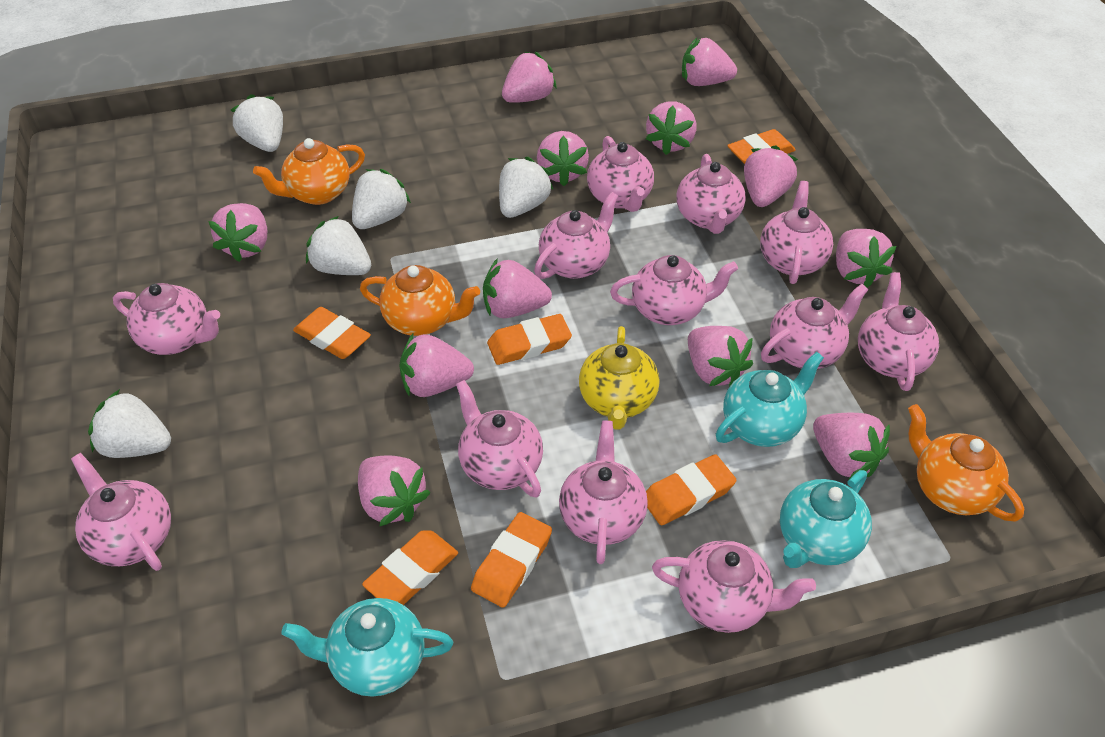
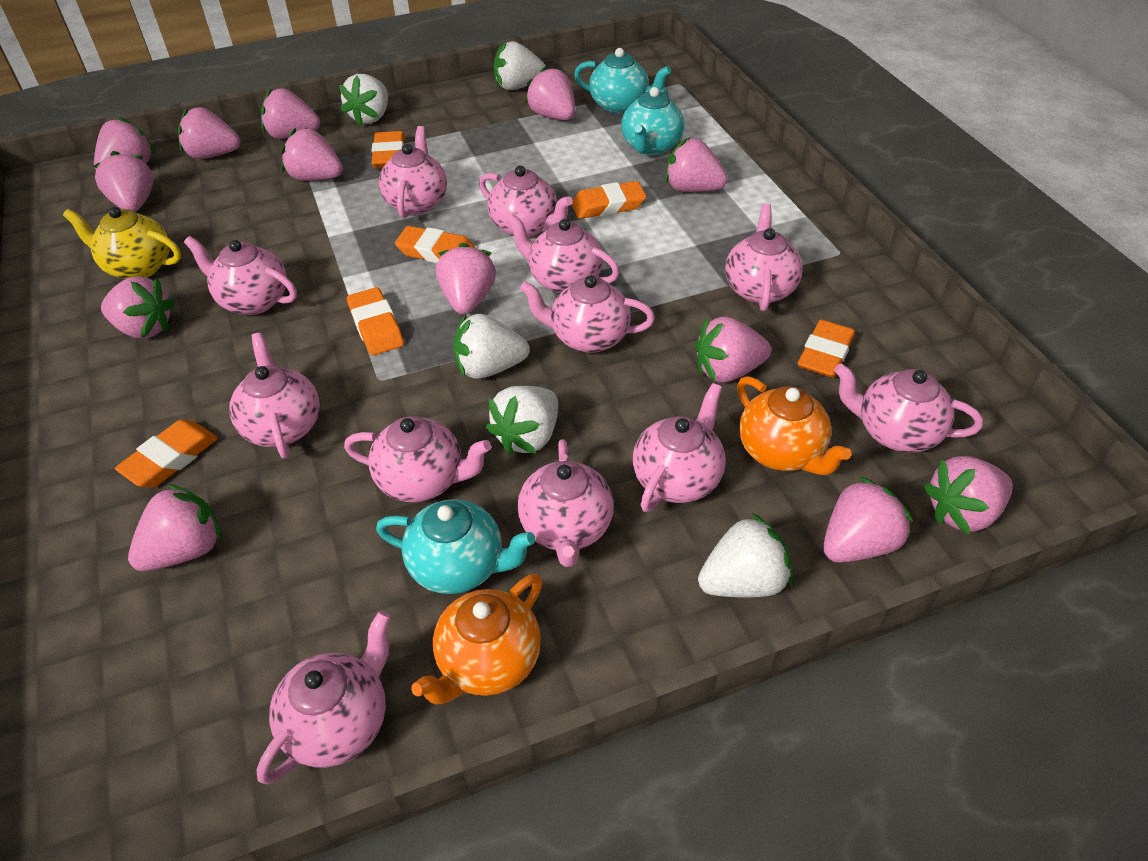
orange teapot: [253,138,365,205] [360,265,480,336] [908,404,1024,522] = 3 -> [411,574,542,704] [737,376,852,475] = 2
pink strawberry: [208,203,267,262] [358,455,431,527] [399,334,474,397] [483,258,552,318] [502,52,557,103] [537,131,589,186] [646,101,696,155] [682,38,737,86] [688,326,753,386] [744,145,798,207] [813,413,890,479] [836,229,896,288] = 12 -> [93,151,153,212] [94,116,155,169] [101,276,175,339] [128,484,222,571] [178,107,241,159] [261,88,320,139] [281,128,343,181] [436,243,496,315] [525,66,575,120] [665,137,728,192] [695,317,771,382] [823,476,913,563] [924,456,1013,535] = 13

